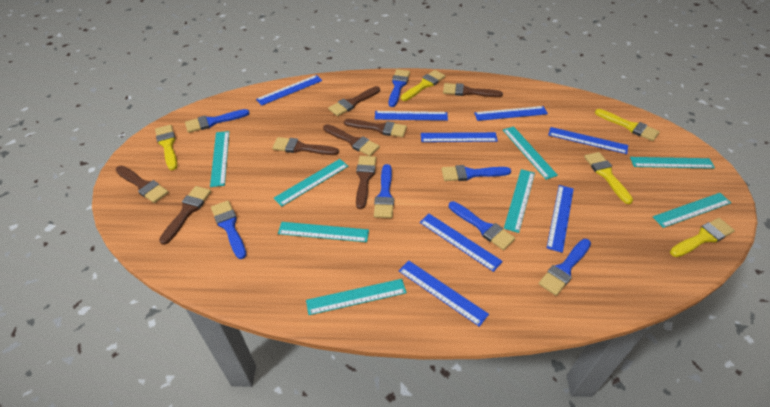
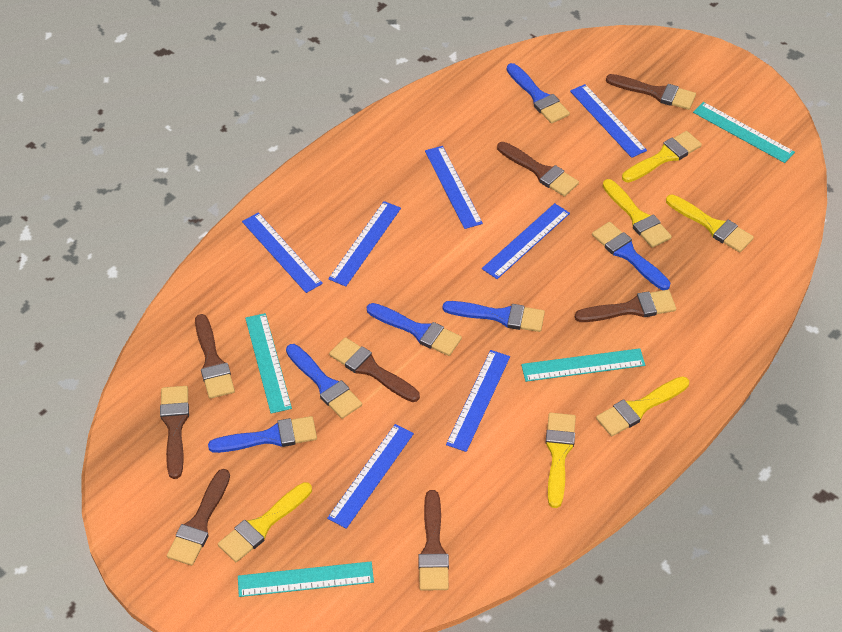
blue brush: [185,109,250,133] [211,201,246,259] [374,164,394,218] [389,69,410,107] [442,165,511,181] [449,201,515,250] [539,239,591,296] = 7 -> [208,416,317,453] [286,344,362,419] [367,303,462,356] [443,301,545,332] [507,63,570,124] [592,222,670,290] = 6
blue ruler: [256,75,322,106] [375,111,448,121] [399,260,489,327] [420,214,503,272] [421,132,498,142] [474,106,548,121] [547,185,574,253] [548,127,628,154] = 8 -> [242,212,323,293] [327,424,414,529] [328,201,401,286] [425,146,483,229] [446,350,510,452] [482,203,570,279] [570,84,647,158] = 7
turquoise ruler: [210,131,229,187] [274,159,348,207] [278,222,369,242] [306,279,407,315] [503,126,558,180] [504,169,535,233] [630,157,715,169] [653,193,731,228] = 8 -> [238,561,374,597] [245,313,292,414] [521,348,645,382] [693,102,795,163] = 4
yellow brush: [155,125,177,170] [401,70,445,101] [584,152,633,204] [595,109,660,141] [670,218,735,257] = 5 -> [218,482,312,562] [545,413,576,508] [596,376,689,436] [603,179,672,248] [622,131,702,183] [666,194,754,252] = 6

